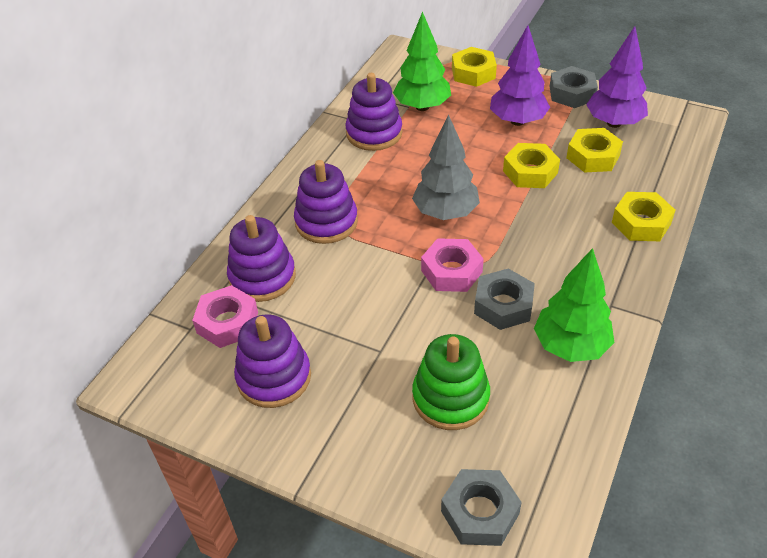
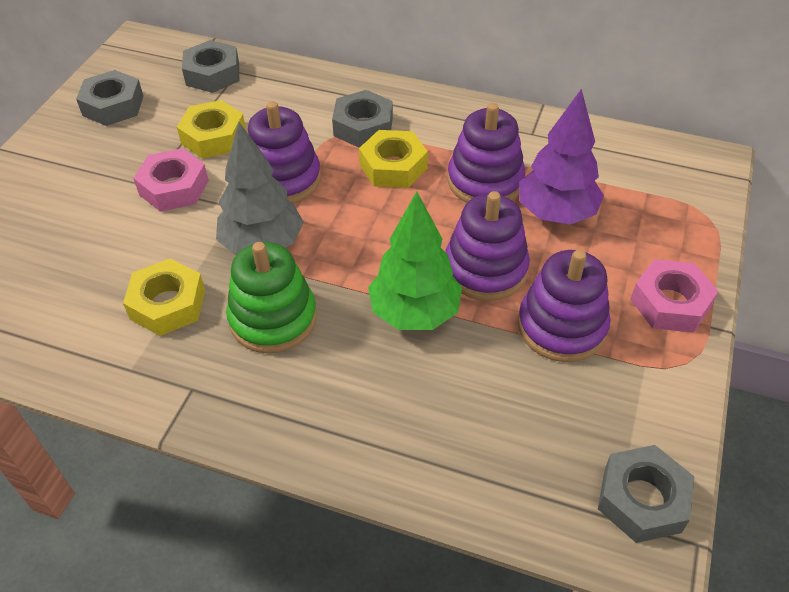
green tree: [393,11,451,111] [534,248,614,362] = 2 -> [368,192,462,330] = 1
grey nut: [441,469,522,546] [474,268,535,330] [550,66,598,108] = 3 -> [76,70,143,126] [182,40,239,93] [332,90,393,148] [598,445,694,543] = 4
purple tree: [490,25,550,126] [586,26,648,128] = 2 -> [519,89,604,224] = 1
yellow nut: [452,47,497,87] [503,143,560,188] [566,128,623,172] [612,192,676,241] = 4 -> [123,258,205,336] [177,100,246,159] [359,130,428,188] = 3

